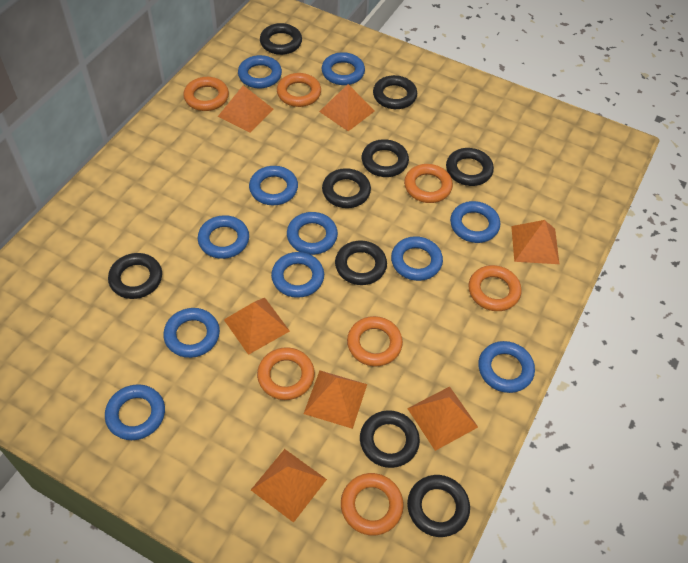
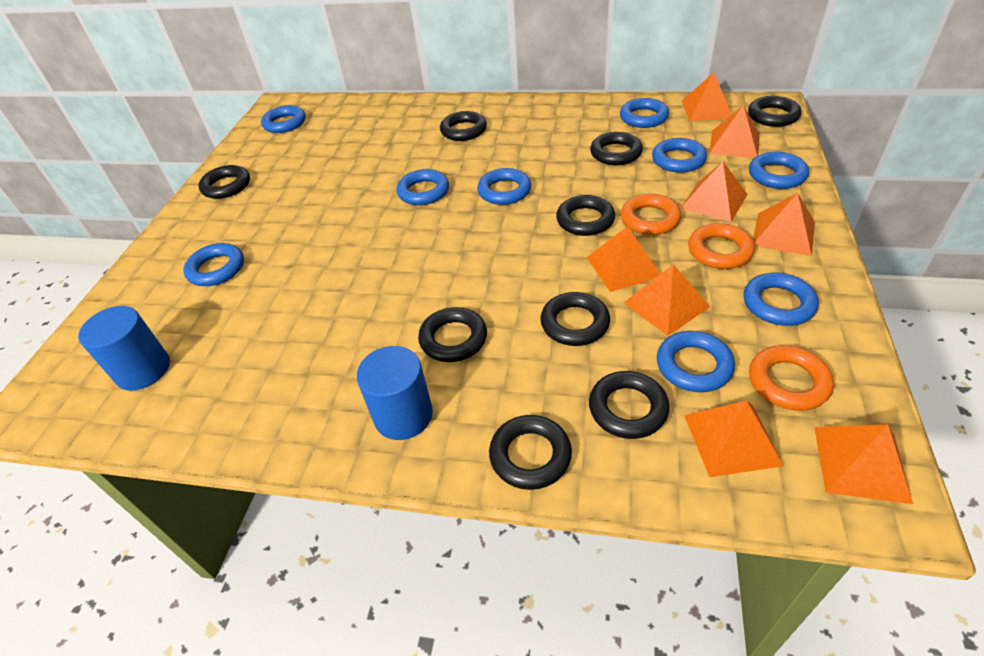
blue cylinder: none = 0 -> [78,306,170,391] [357,346,433,440] = 2
blue ring: [105,384,165,440] [163,308,220,358] [198,215,249,259] [238,55,282,88] [249,166,298,205] [271,252,324,298] [287,212,338,255] [322,52,365,85] [391,236,443,281] [450,201,500,243] [478,341,535,393] = 11 -> [183,243,244,286] [261,105,306,133] [396,169,449,205] [477,168,531,205] [620,98,669,128] [652,138,707,173] [657,331,735,392] [744,273,819,326] [749,152,809,189] = 9
orange pyramid: [218,85,273,132] [224,298,290,355] [251,449,327,523] [304,371,367,429] [319,84,375,131] [407,386,478,451] [511,220,559,264] = 7 -> [587,226,660,292] [624,264,710,336] [681,161,748,222] [682,72,732,121] [684,401,784,477] [709,105,760,158] [753,193,815,256] [814,425,913,504] = 8
orange ring: [183,77,229,111] [257,347,315,400] [277,73,321,107] [341,473,404,535] [347,316,403,366] [404,164,453,203] [468,265,522,311] = 7 -> [621,194,681,235] [688,223,755,269] [749,345,834,411] = 3

